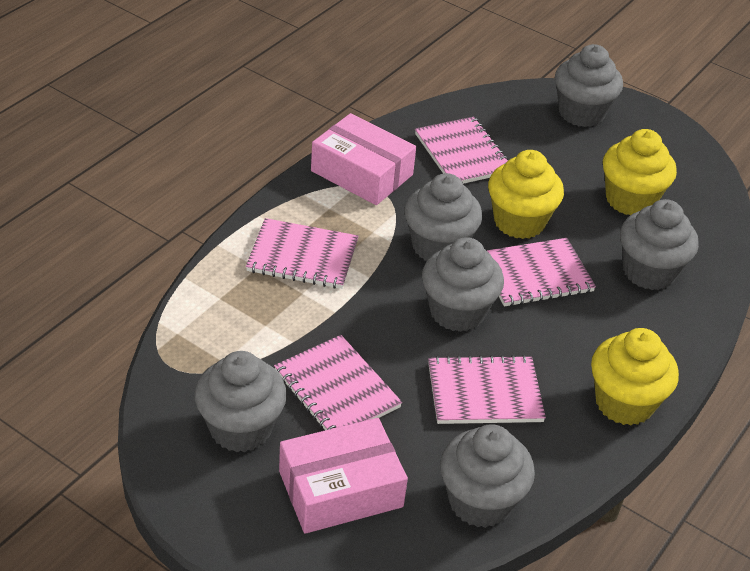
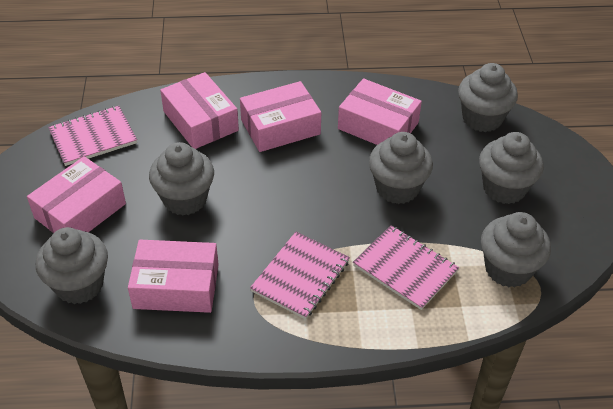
pink box: [279,418,408,534] [311,113,416,205] = 2 -> [27,156,126,233] [128,240,219,313] [160,72,239,149] [240,81,321,152] [338,78,422,145] = 5
pink notebook: [246,218,359,289] [274,335,402,430] [415,117,508,184] [428,355,546,424] [487,238,596,307] = 5 -> [48,106,137,166] [250,232,350,319] [353,225,459,310] = 3
yellow cupcake: [488,150,564,239] [591,328,679,426] [603,129,677,215] = 3 -> none = 0

